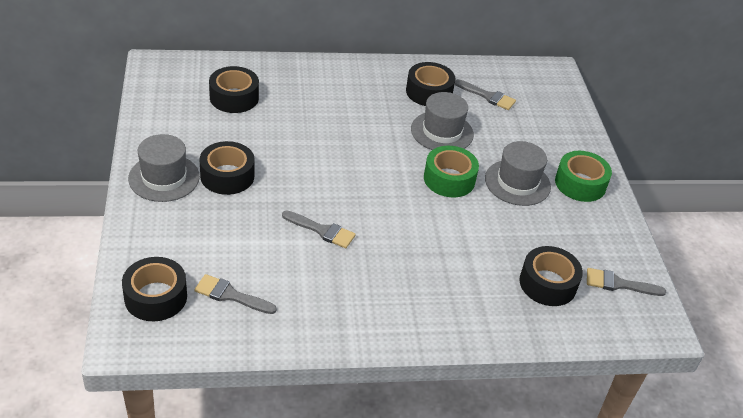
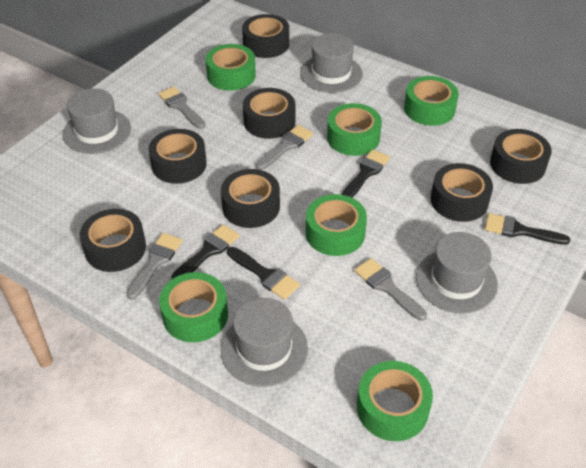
black brush: none = 0 -> [171,224,240,279] [227,247,300,300] [342,149,390,198] [485,213,570,245] = 4
black tape: [122,257,187,321] [200,141,255,195] [209,66,259,113] [406,62,455,106] [520,246,583,306] = 5 -> [80,209,146,272] [149,129,207,184] [221,169,280,228] [242,14,289,58] [243,88,295,139] [431,163,493,222] [490,129,552,184] = 7
green tape: [424,146,479,197] [555,151,612,202] = 2 -> [159,272,228,342] [206,44,256,91] [306,194,367,256] [327,103,382,156] [357,361,433,441] [404,76,459,126] = 6
grey hat: [128,134,200,202] [411,92,474,150] [485,141,551,206] = 3 -> [63,88,131,154] [221,298,308,387] [300,33,363,93] [416,232,498,313] = 4

